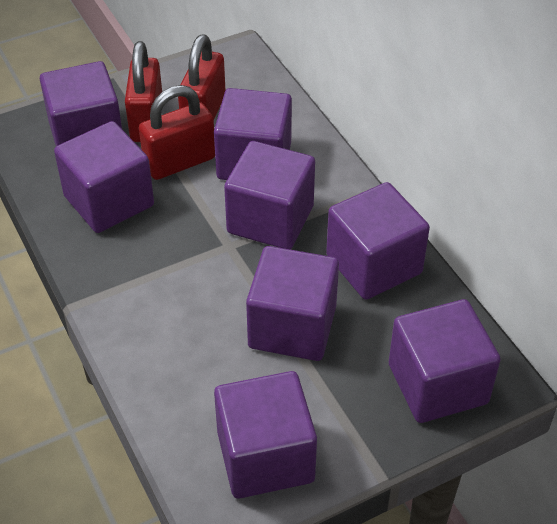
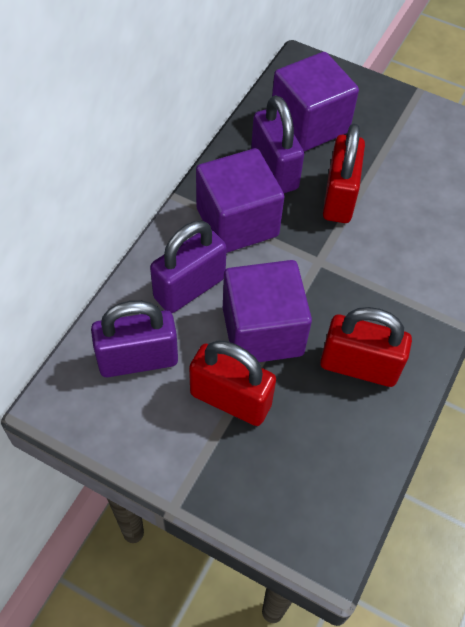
purple cube: [40,61,122,146] [54,121,154,233] [214,88,292,180] [214,371,317,499] [224,141,315,249] [246,246,339,361] [326,182,430,300] [389,299,501,423] = 8 -> [196,148,284,253] [223,260,312,362] [272,52,359,152] = 3
purple padlock: none = 0 -> [91,300,178,377] [150,221,227,313] [251,95,304,193] = 3

